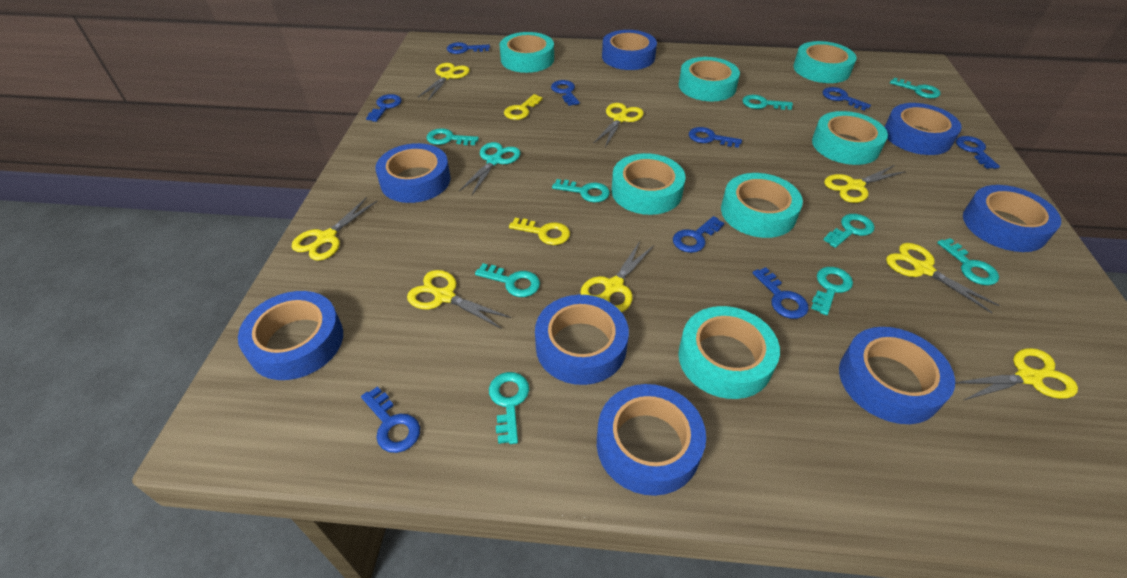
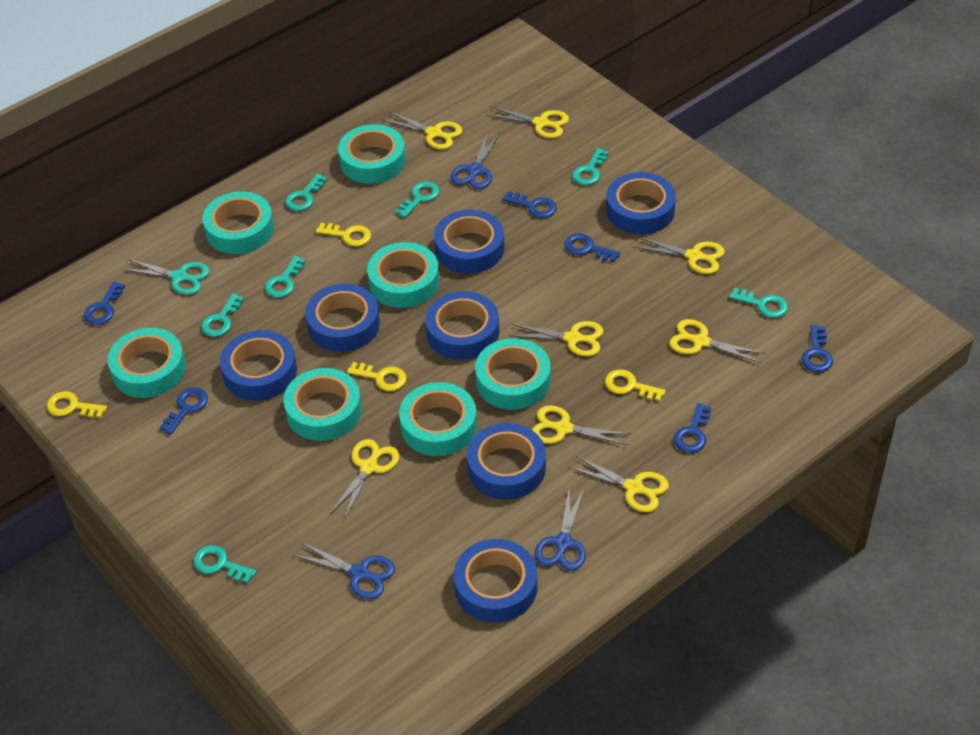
blue key: [361,386,420,453] [366,94,402,122] [447,42,490,54] [551,80,580,106] [673,216,724,253] [689,127,742,148] [752,267,809,319] [822,87,871,111] [956,136,1000,169] = 9 -> [84,281,125,325] [159,387,208,435] [503,191,557,218] [564,234,620,262] [674,403,711,453] [801,325,833,372] = 6
blue scissors: none = 0 -> [293,542,395,599] [451,132,500,189] [535,487,586,571] = 3
blue tape: [238,291,343,380] [375,143,451,203] [535,295,629,385] [597,384,706,496] [602,30,657,70] [839,327,955,424] [885,103,962,155] [963,185,1061,252] = 8 -> [220,330,297,401] [305,284,380,352] [425,291,499,360] [434,210,505,274] [454,539,537,623] [467,423,546,500] [606,172,676,234] = 7
turquoise key: [426,128,479,145] [475,263,540,297] [489,372,529,444] [552,179,610,202] [742,95,793,110] [811,267,853,315] [823,214,875,248] [890,78,940,98] [937,238,999,285] = 9 -> [193,545,256,583] [201,293,244,337] [265,256,306,298] [285,174,327,211] [395,181,440,218] [572,148,609,185] [729,288,788,318] = 7
yellow key: [504,94,543,120] [509,218,570,245] = 2 -> [47,391,107,418] [316,223,371,247] [347,362,407,391] [605,369,666,401] = 4

